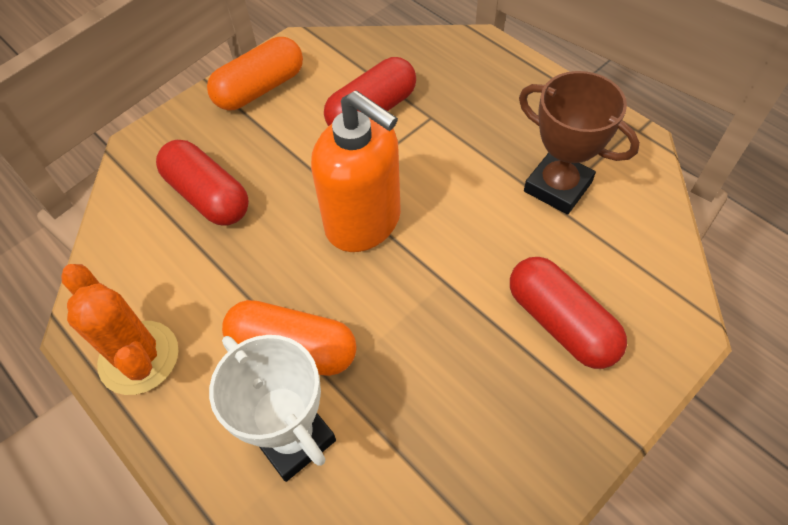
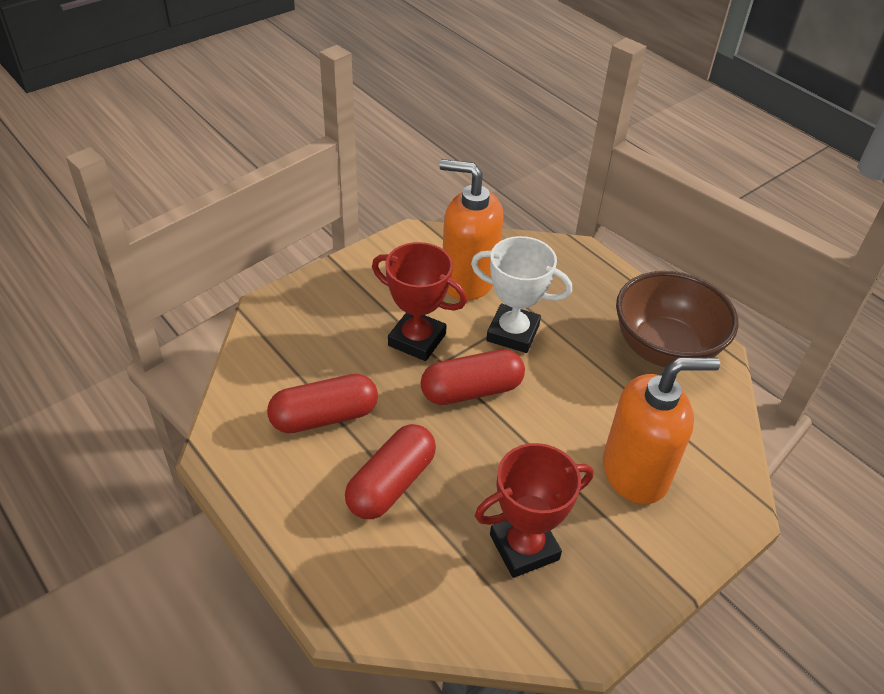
brown bowl: none = 0 -> [616,271,738,367] = 1
brown trophy: [519,71,640,214] = 1 -> none = 0
orange cactus: [61,264,179,395] = 1 -> none = 0
orange capsule: [207,37,303,110] [222,300,357,376] = 2 -> none = 0
orange soap dispenser: [311,91,401,252] = 1 -> [439,159,503,300] [603,357,720,504] = 2
red trophy: none = 0 -> [372,242,467,361] [475,443,594,578] = 2

